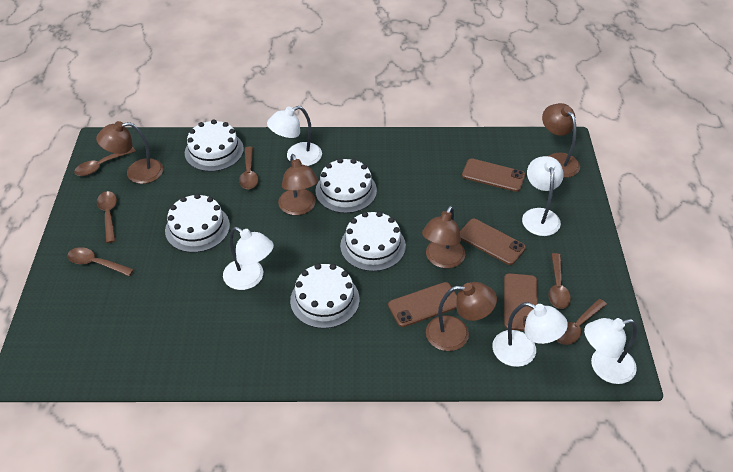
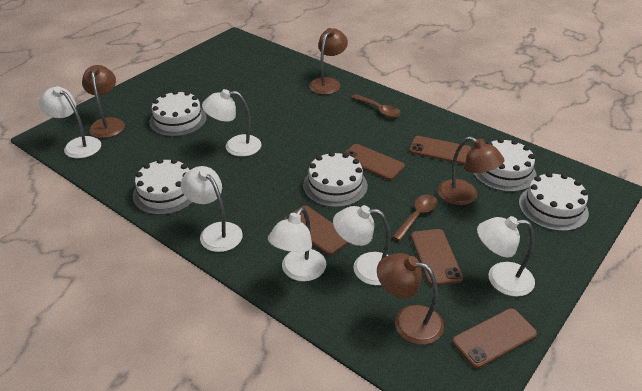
brown lamp: [96,121,163,184] [278,154,318,215] [422,206,465,268] [426,282,497,351] [542,103,580,178] = 5 -> [82,65,125,138] [309,28,348,95] [377,253,444,345] [438,137,504,205] = 4
brown phone: [388,282,457,327] [460,219,526,265] [462,158,525,192] [504,273,538,331] = 4 -> [284,206,349,255] [343,144,405,180] [409,136,472,165] [411,229,463,286] [452,308,537,368] = 5
brown spoon: [67,247,134,276] [74,147,136,176] [97,191,117,243] [239,147,258,189] [548,253,571,309] [557,299,607,345] = 6 -> [351,94,401,117] [392,194,438,241] = 2
white lamp: [223,227,274,290] [267,106,322,166] [492,302,568,367] [522,156,564,236] [584,318,637,384] = 5 -> [39,86,101,158] [181,166,243,252] [202,89,261,157] [268,207,326,281] [333,205,391,285] [477,216,535,297] = 6

